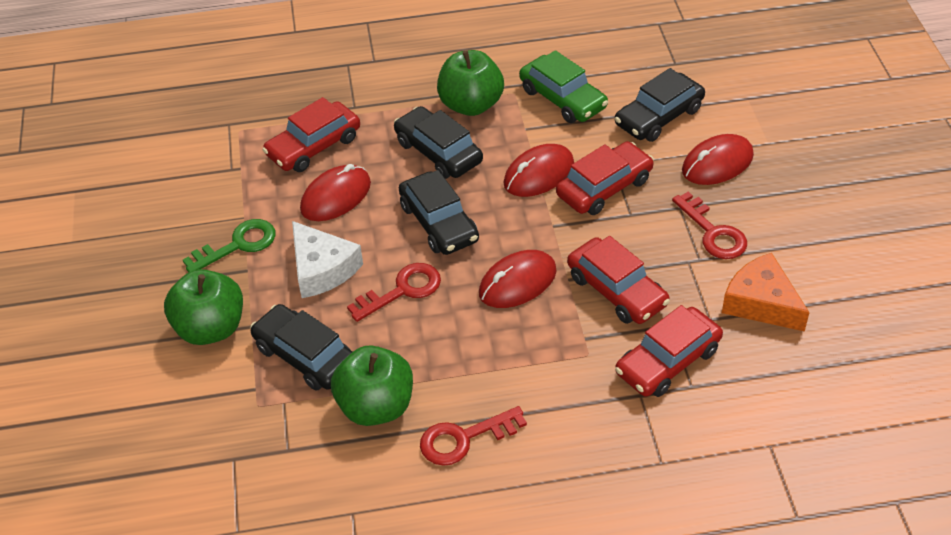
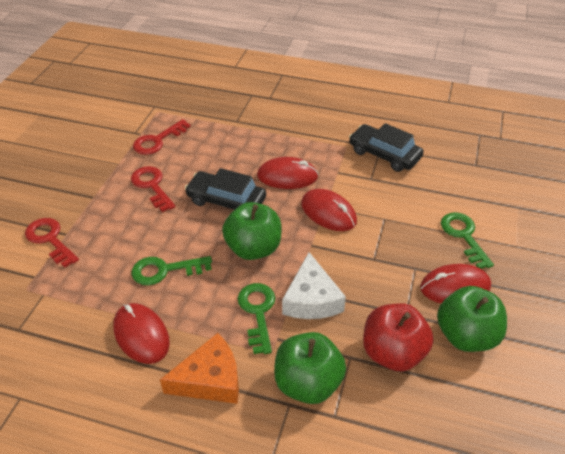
black car: [250,304,352,391] [394,106,483,179] [399,170,479,255] [615,68,705,142] = 4 -> [185,168,266,210] [349,123,424,172] = 2
green car: [519,50,608,123] = 1 -> none = 0
green key: [183,219,276,272] = 1 -> [131,256,212,285] [238,283,275,354] [441,212,494,269] = 3
red apple: none = 0 -> [363,303,434,372] = 1
red car: [262,97,360,172] [556,141,654,215] [567,236,670,324] [615,305,723,397] = 4 -> none = 0

